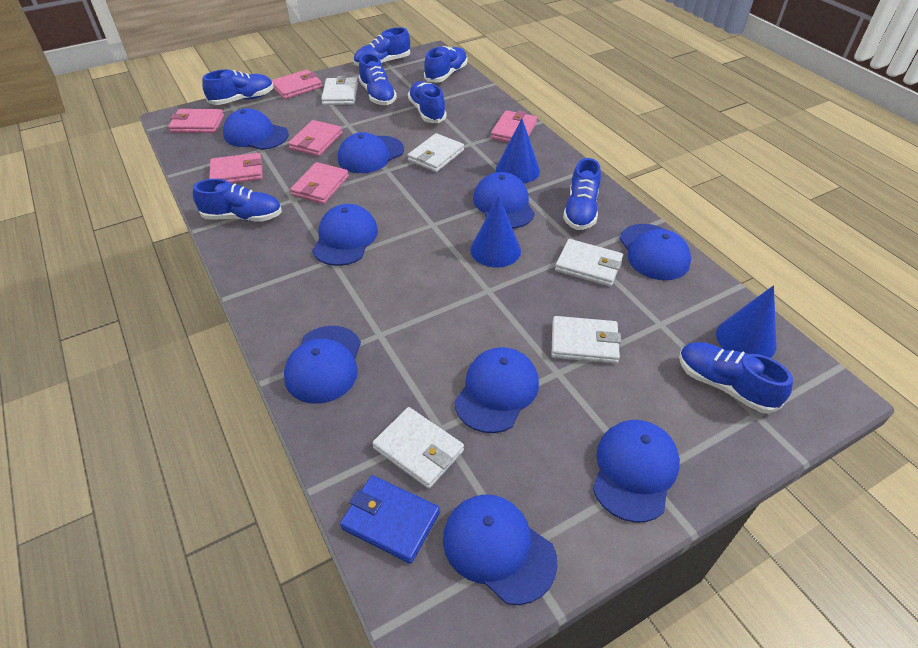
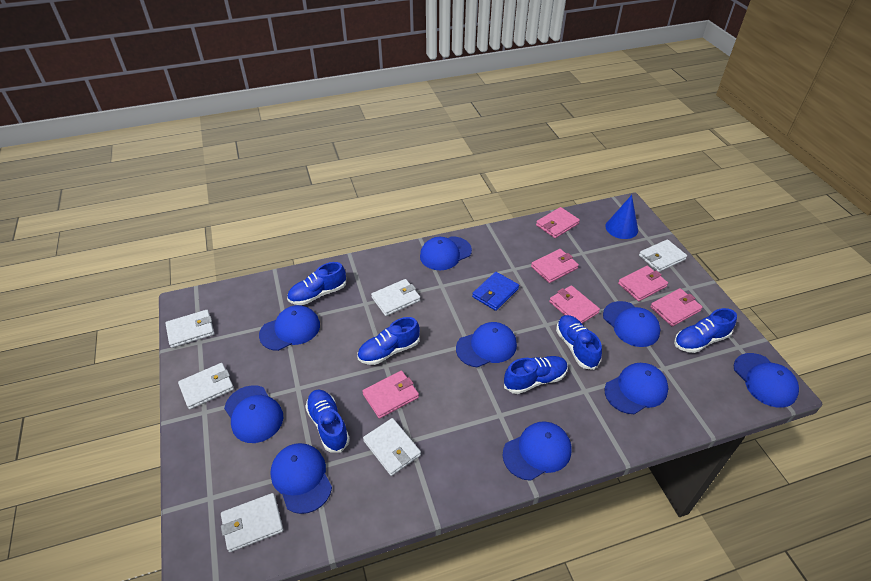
blue cone: [470,196,521,268] [496,119,540,183] [716,285,777,358] = 3 -> [605,195,638,239] = 1
blue shoe: [193,179,282,222] [202,69,274,105] [353,27,410,66] [359,53,397,105] [408,81,447,123] [424,46,467,82] [563,158,601,230] [679,342,793,413] = 8 -> [287,262,346,305] [305,389,350,453] [357,317,420,365] [504,356,568,394] [556,315,602,370] [674,308,737,353] = 6
white wallet: [321,76,358,105] [372,407,464,489] [407,133,464,172] [551,316,621,364] [555,239,623,287] = 5 -> [165,310,214,348] [178,363,234,409] [221,493,284,552] [363,418,421,476] [371,279,420,316] [639,239,687,272] = 6

